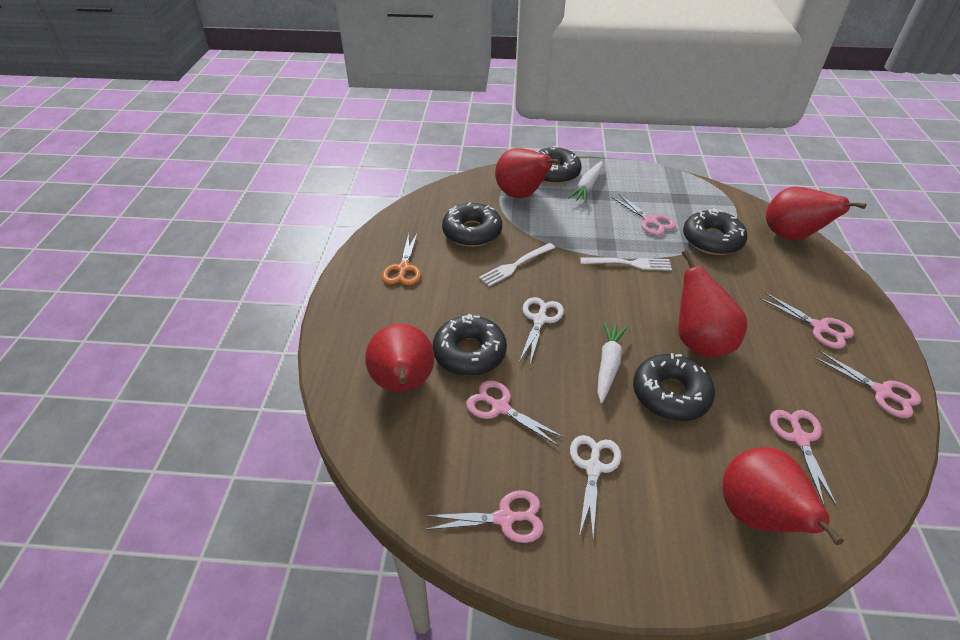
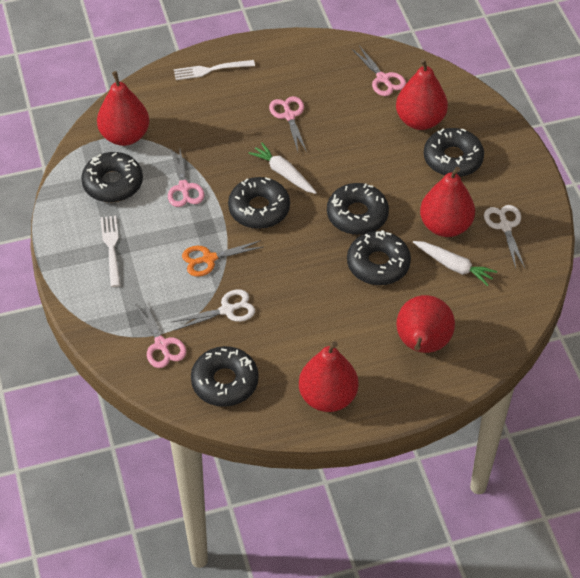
black donut: [433,314,507,376] [442,202,502,247] [535,146,582,184] [633,353,715,421] [683,209,747,255] = 5 -> [81,152,143,202] [191,346,259,407] [228,177,290,229] [327,183,389,235] [347,230,411,285] [424,128,484,177] = 6
pink scissors: [423,490,544,543] [466,380,565,445] [612,194,676,236] [760,292,854,349] [769,410,837,507] [813,350,921,418] = 6 -> [135,299,186,368] [168,149,205,207] [269,96,307,152] [352,45,406,96] = 4

